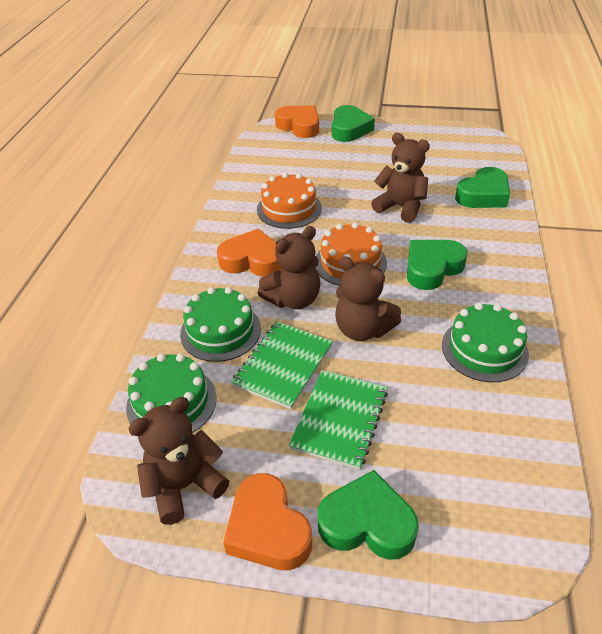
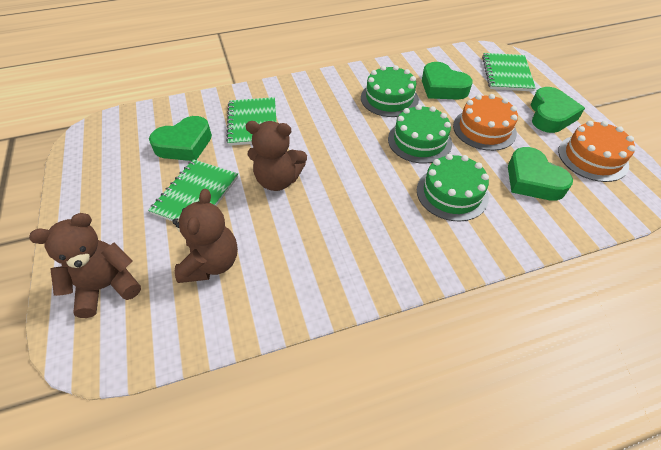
brown teddy bear: [128,397,229,525] [258,226,321,309] [335,256,401,341] [371,133,430,223] = 4 -> [29,213,141,318] [172,189,238,283] [246,121,307,191] = 3
green notebook: [231,322,333,409] [289,370,388,470] = 2 -> [148,159,238,221] [226,97,276,146] [482,53,536,92] = 3
orange heart: [217,229,281,277] [223,473,312,570] [275,105,319,138] = 3 -> none = 0

